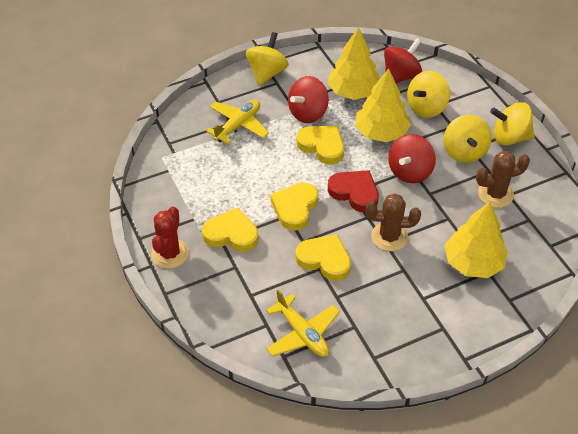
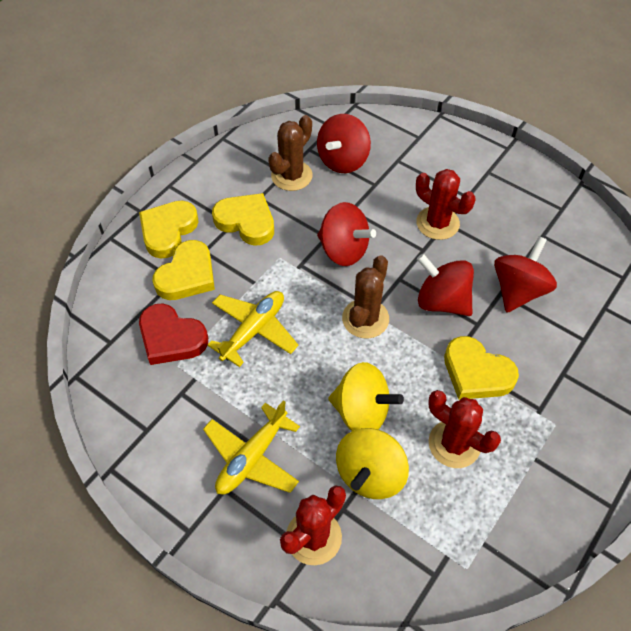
red cactus: [151,206,189,269] = 1 -> [280,486,346,565] [416,169,475,240] [428,390,501,468] = 3
red spinning top: [288,76,329,123] [384,38,422,83] [388,134,436,183] = 3 -> [317,114,371,173] [317,202,376,266] [417,254,474,316] [494,236,557,313] = 4
yellow spinning top: [246,32,289,86] [407,71,450,118] [443,115,492,163] [490,102,535,146] = 4 -> [328,362,404,431] [336,428,409,499] = 2
yellow tree: [327,27,380,100] [355,69,411,142] [444,202,508,278] = 3 -> none = 0

